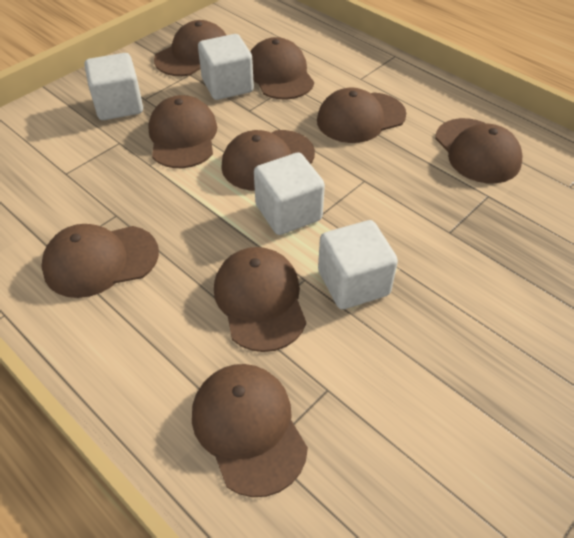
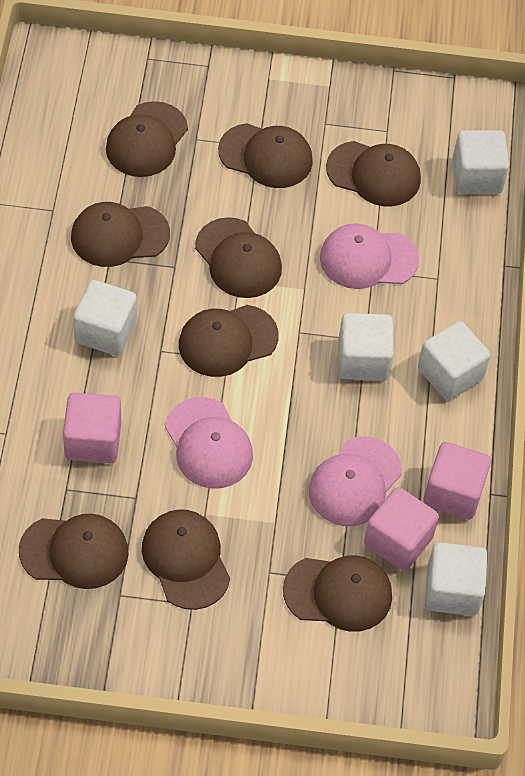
pink cap: none = 0 -> [165,397,253,489] [309,436,402,526] [320,224,419,289] = 3
pink cube: none = 0 -> [63,392,121,463] [364,487,439,571] [423,442,491,520] = 3
white cube: [84,53,143,120] [198,34,254,100] [254,153,325,235] [318,220,398,309] = 4 -> [73,280,137,356] [338,313,394,381] [418,321,490,400] [425,542,488,616] [453,130,509,194] = 5

